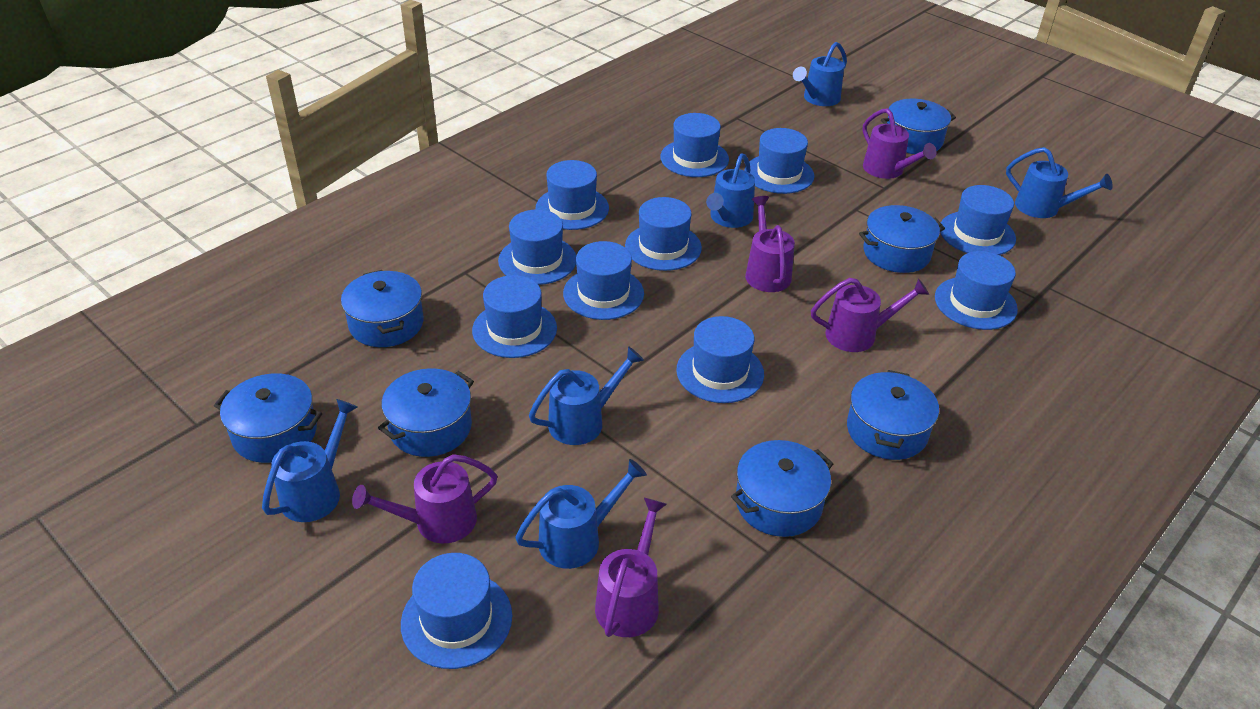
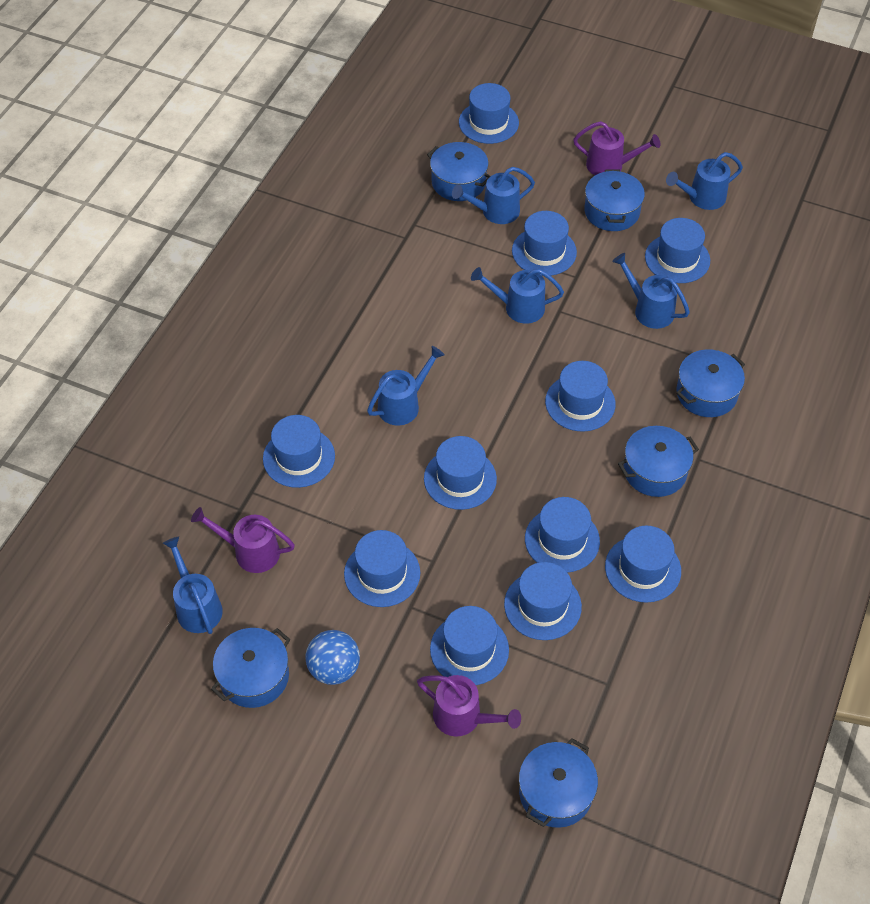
blue ball: none = 0 -> [306,630,360,685] = 1
blue pot: [214,373,322,463] [341,270,424,347] [378,368,474,457] [731,440,833,537] [847,370,939,460] [859,205,945,273] [881,99,956,154] = 7 -> [211,628,290,708] [427,142,490,201] [519,738,598,828] [584,169,645,231] [618,426,699,497] [676,349,745,417] = 6
purple watering can: [352,454,497,543] [595,498,667,637] [745,196,795,292] [811,278,929,352] [863,108,937,179] = 5 -> [191,507,295,573] [417,675,521,736] [573,121,661,175] = 3

